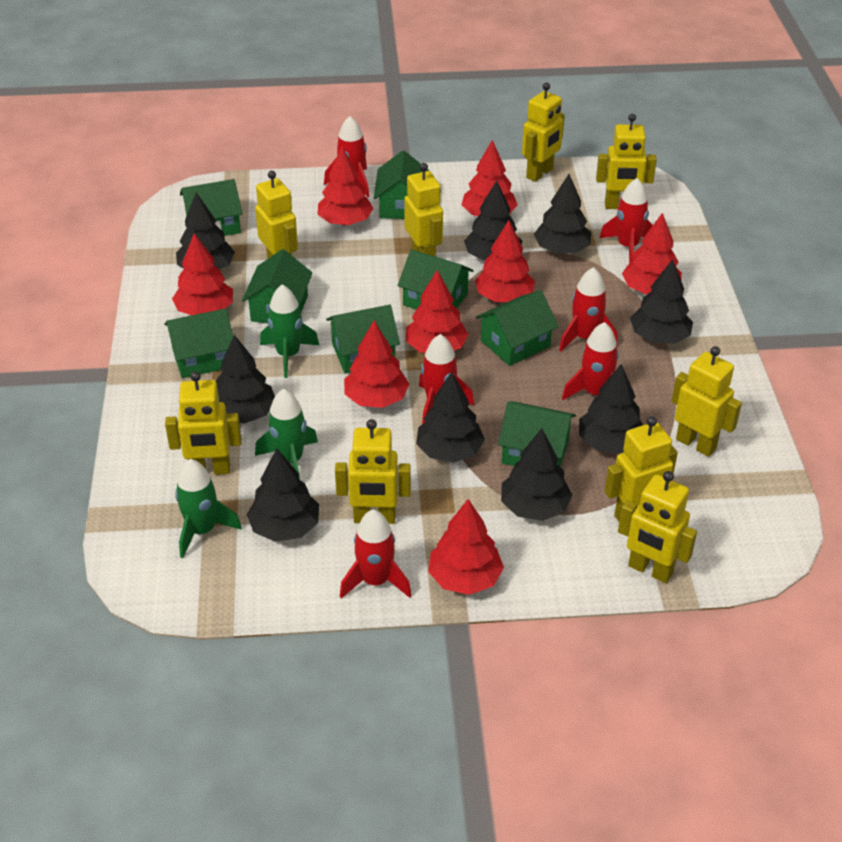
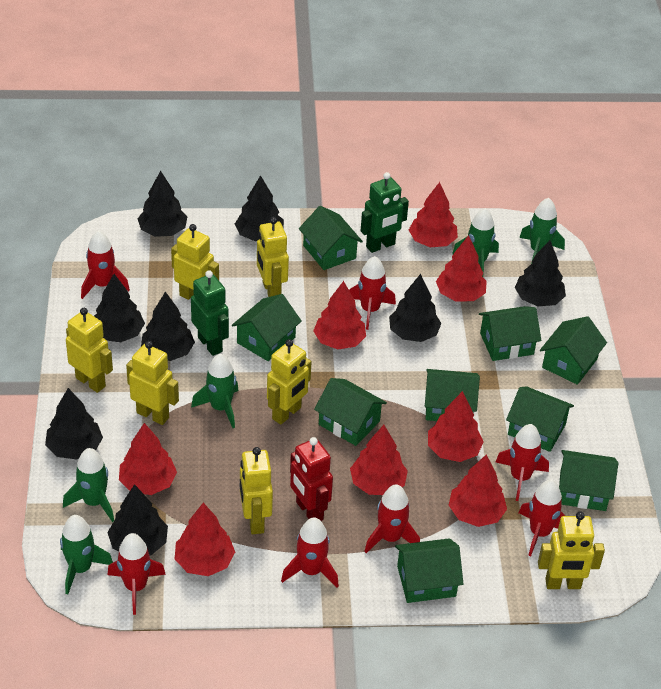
black tree: [176,192,235,269] [216,335,275,423] [247,448,319,542] [416,372,485,463] [464,180,522,261] [501,428,573,521] [534,174,591,254] [579,364,643,454] [630,259,693,344] = 9 -> [45,388,103,460] [94,274,145,342] [107,484,168,556] [137,171,187,237] [141,292,195,361] [235,175,284,241] [389,274,442,342] [515,240,566,306] = 8
green house: [164,309,233,378] [180,179,242,236] [242,249,313,323] [326,305,400,373] [374,150,429,219] [397,249,474,309] [476,290,559,366] [498,402,576,466] = 8 -> [232,294,302,361] [299,206,363,270] [314,378,387,446] [395,538,464,603] [425,369,480,421] [479,306,541,361] [506,386,574,452] [540,316,607,385] [559,450,618,511] = 9
green robot: none = 0 -> [191,270,229,356] [361,172,409,253] = 2
green rocket: [175,459,242,558] [255,389,318,480] [260,284,319,378] = 3 -> [60,515,113,594] [63,448,114,522] [191,353,239,428] [452,208,499,277] [519,198,565,264] = 5
red robot: none = 0 -> [290,437,333,521] = 1
red rocket: [324,116,369,197] [340,509,412,599] [419,334,474,424] [559,267,618,351] [562,322,619,400] [600,178,653,263] = 6 -> [81,230,130,299] [108,533,166,615] [281,518,339,588] [349,256,396,330] [364,484,420,553] [496,424,549,501] [519,480,565,556] = 7
yellow robot: [165,371,241,475] [255,171,298,258] [335,419,411,524] [404,163,443,257] [522,83,565,182] [596,114,657,209] [605,416,678,521] [618,471,697,583] [672,346,742,457] = 9 -> [66,308,113,393] [126,341,179,425] [171,224,219,300] [240,447,273,534] [257,217,289,297] [267,339,312,425] [538,511,605,589] = 7

